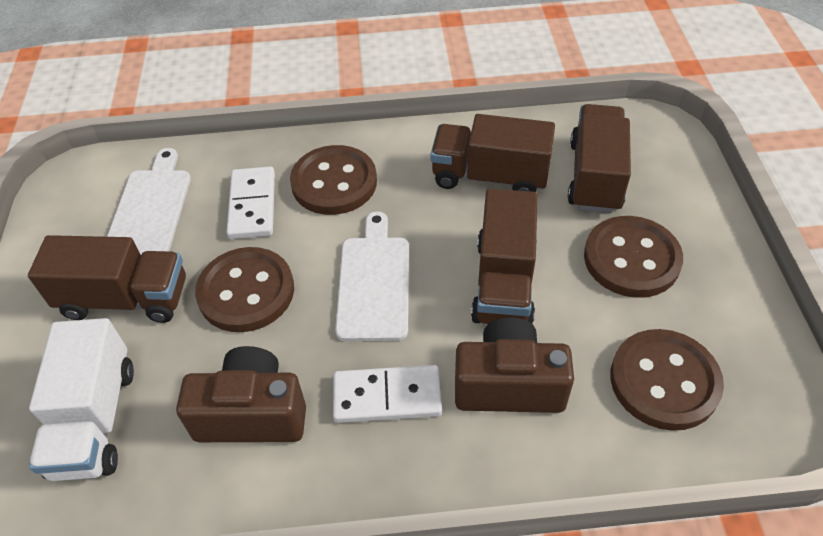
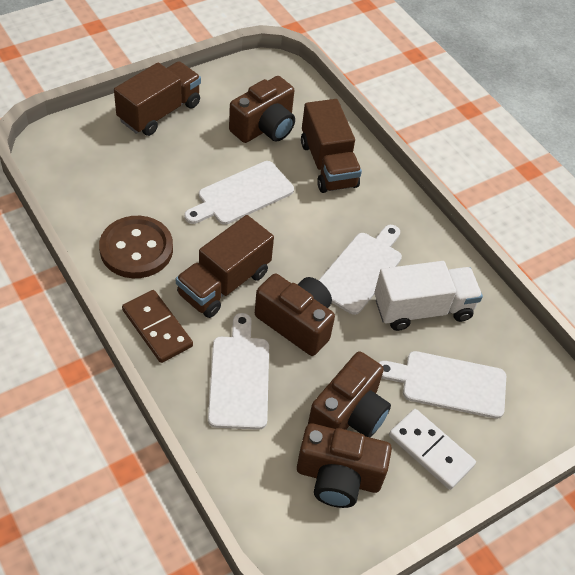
brown button: [195,247,294,332] [290,145,377,215] [584,216,683,298] [610,329,724,431] = 4 -> [99,216,173,278] = 1
brown camera: [176,346,306,442] [455,317,574,413] = 2 -> [229,76,295,143] [255,274,335,356] [297,423,392,508] [308,351,391,437] = 4
brown domino: none = 0 -> [122,290,193,363] = 1
brown truck: [28,235,186,323] [431,114,555,192] [471,189,538,324] [568,104,631,213] = 4 -> [114,61,201,136] [176,215,274,318] [301,99,362,193] = 3
white cutting board: [107,148,191,254] [335,211,409,341] = 2 -> [184,161,294,225] [208,313,269,430] [319,225,402,315] [379,351,506,419] = 4
white domino: [226,166,275,239] [333,365,442,423] = 2 -> [389,409,476,490] = 1

